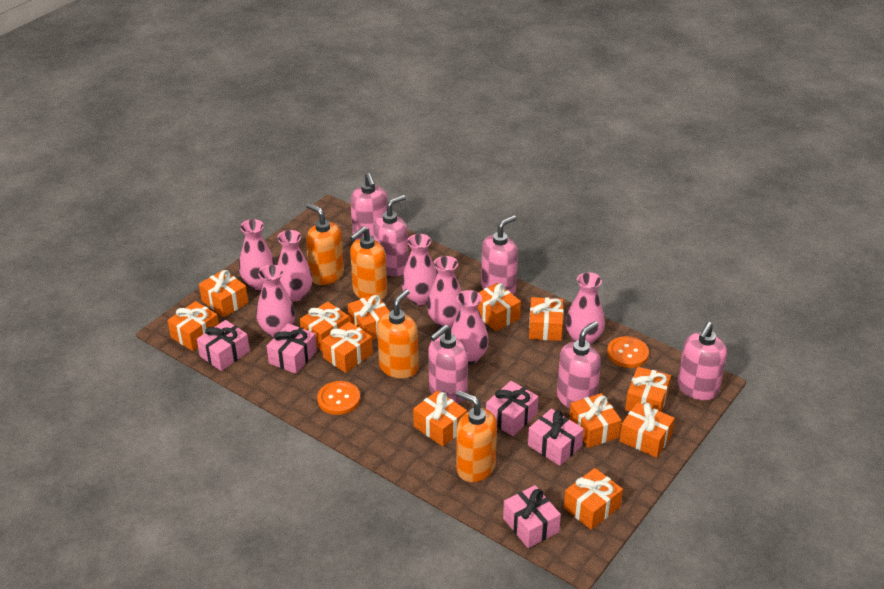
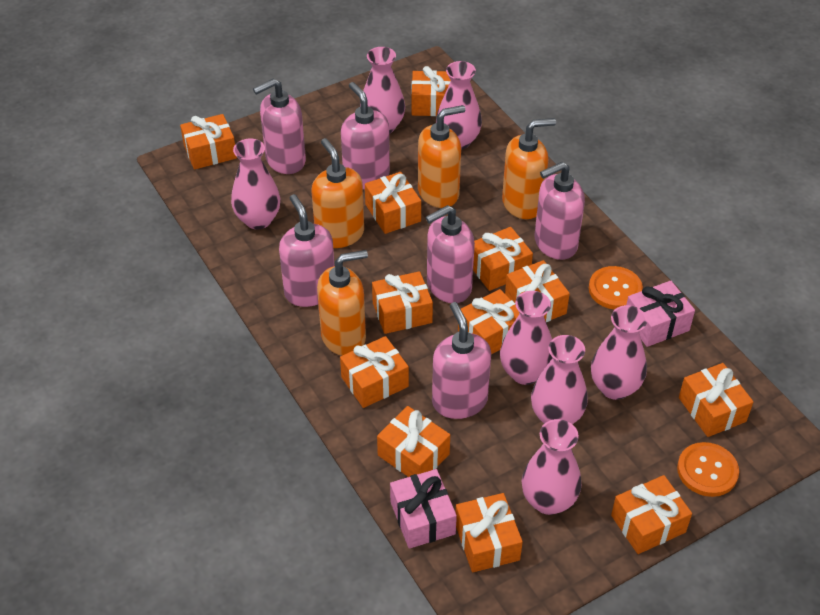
pink gift: [197,320,250,371] [267,323,317,374] [486,381,539,436] [503,485,561,548] [528,409,584,466] = 5 -> [390,469,457,549] [626,281,695,347] = 2

